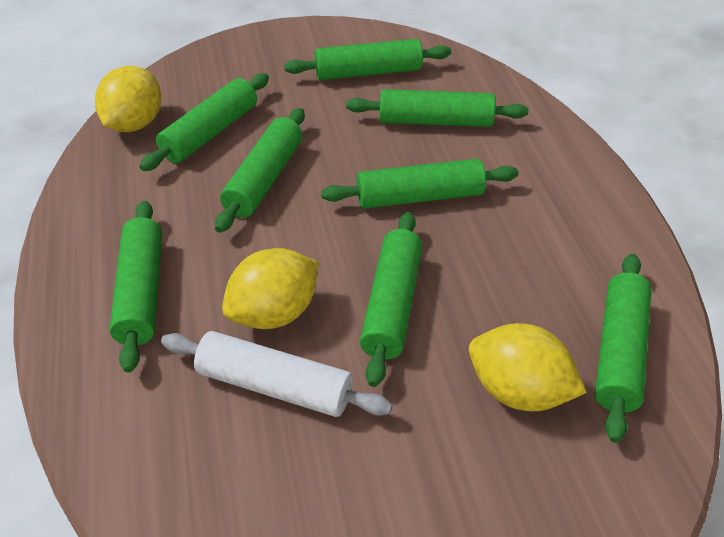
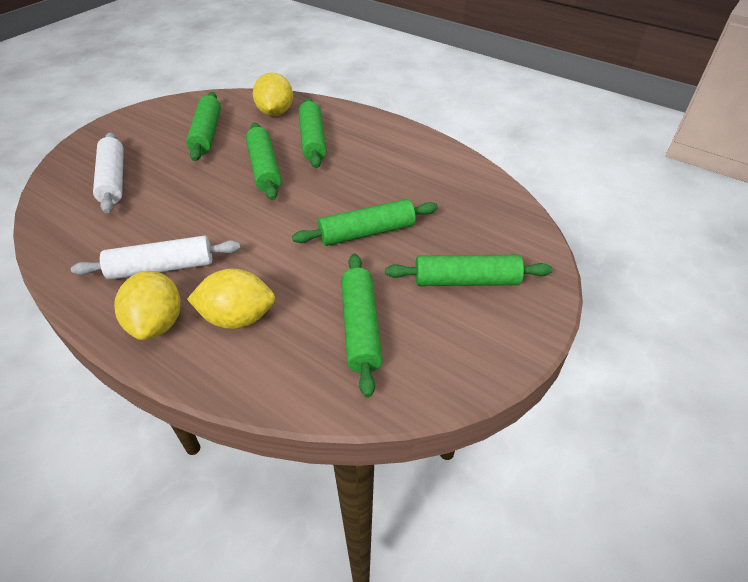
green rolling pin: [109,201,162,373] [139,73,269,171] [215,108,305,233] [284,39,451,80] [321,159,518,209] [346,89,528,127] [360,212,422,387] [595,254,652,443] = 8 -> [186,92,221,161] [246,123,281,200] [292,199,438,246] [299,98,327,168] [341,254,383,397] [385,255,552,286] = 6
white rolling pin: [161,331,392,417] = 1 -> [71,236,241,280] [93,132,124,213] = 2

